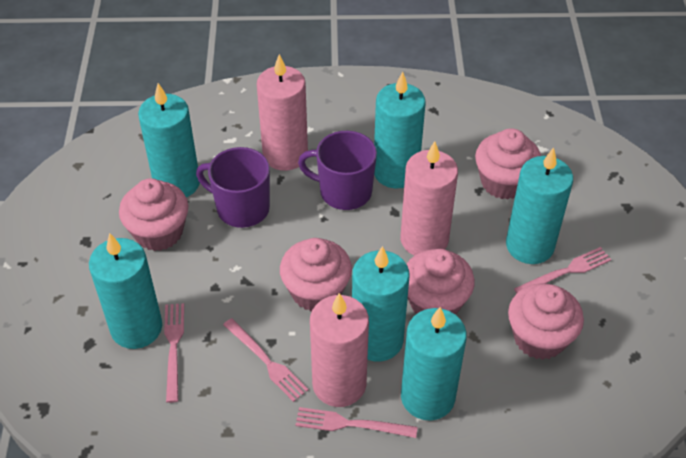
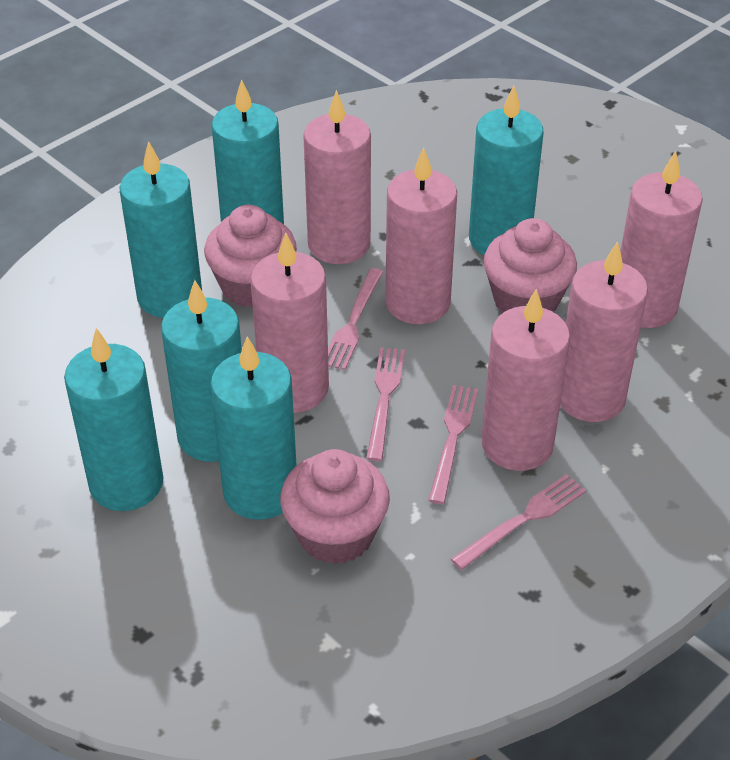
pink candle: [257,54,308,171] [310,293,369,407] [400,141,458,256] = 3 -> [250,233,329,413] [303,90,371,264] [385,147,457,324] [481,289,570,471] [560,241,648,422] [620,151,703,328] = 6
pink cupcake: [119,178,188,251] [280,238,352,311] [407,249,475,315] [475,128,541,200] [508,284,584,360] = 5 -> [204,205,297,308] [280,449,390,564] [484,218,577,313] = 3
purple mug: [196,147,270,228] [298,131,377,210] = 2 -> none = 0

